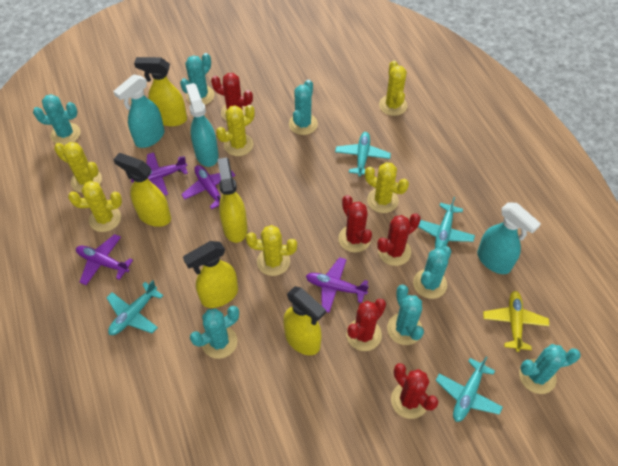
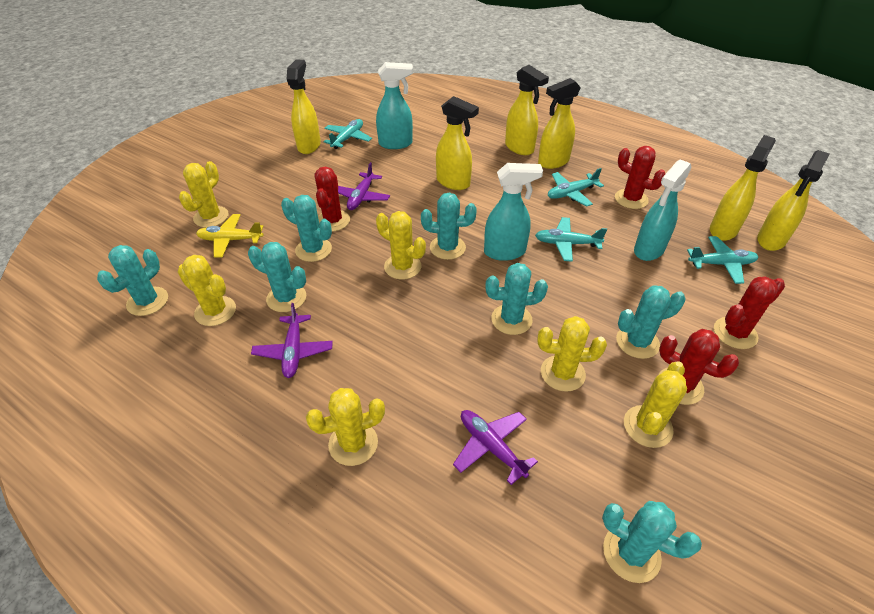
purple plane: [76,234,133,285] [131,152,188,196] [181,165,236,209] [306,257,369,313] = 4 -> [251,303,333,378] [338,162,390,210] [453,410,538,485] = 3
red cactus: [211,73,253,121] [338,195,372,252] [346,299,386,351] [377,213,421,266] [391,363,439,419] = 5 -> [315,167,350,232] [615,146,665,209] [658,329,739,405] [714,276,785,349] = 4
yellow spray bottle: [113,153,171,227] [134,57,187,126] [183,241,238,308] [218,157,248,243] [283,286,326,355] = 5 -> [287,59,321,154] [436,96,479,190] [505,65,549,155] [538,78,581,169] [710,135,776,241] [757,150,830,251] = 6

